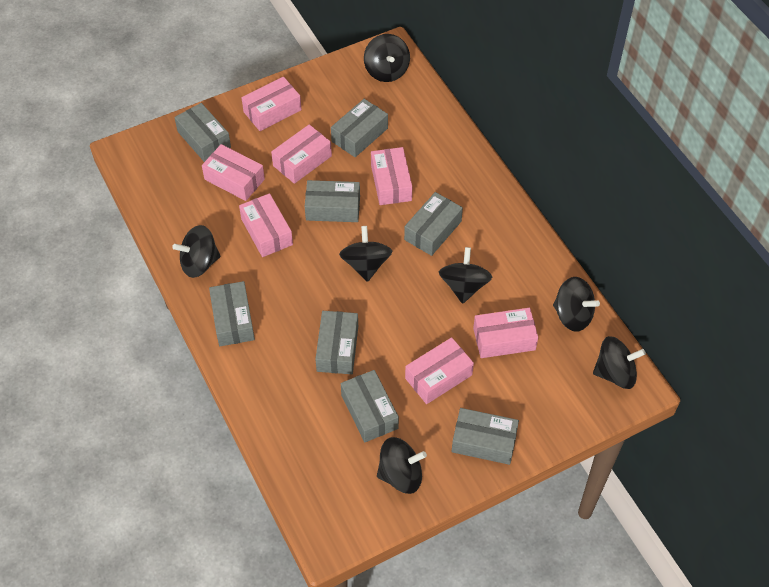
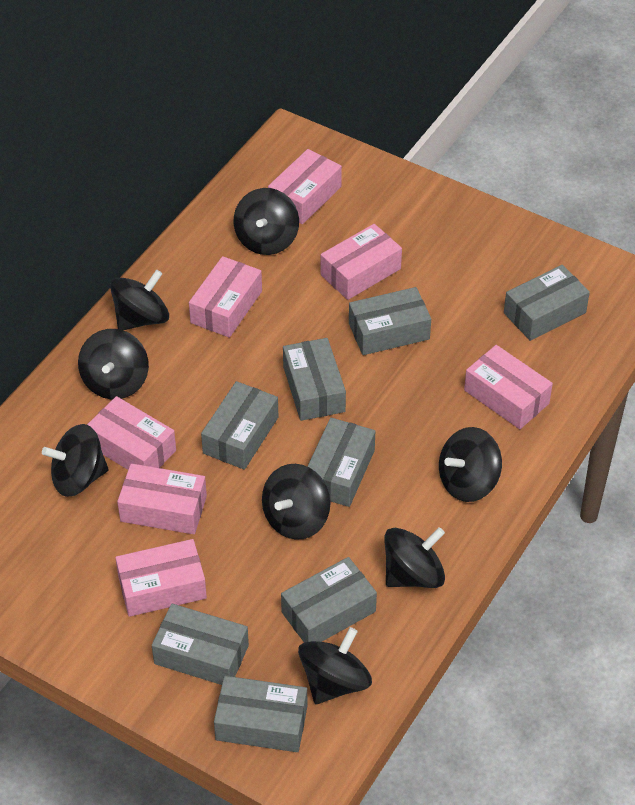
black spinning top: [172,225,221,278] [339,226,392,282] [364,34,410,82] [377,437,427,494] [439,247,492,304] [553,277,600,332] [593,336,646,389] = 7 -> [42,424,109,497] [78,329,149,399] [110,269,169,330] [234,188,299,255] [262,464,331,540] [298,627,372,704] [384,527,445,588] [439,427,502,502] = 8

